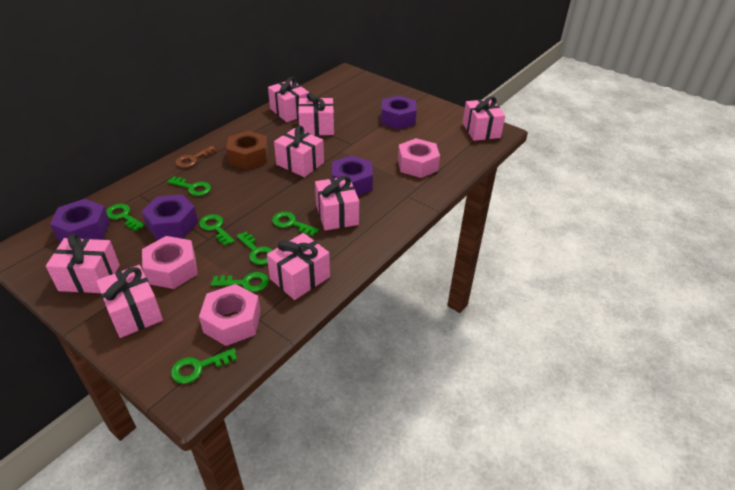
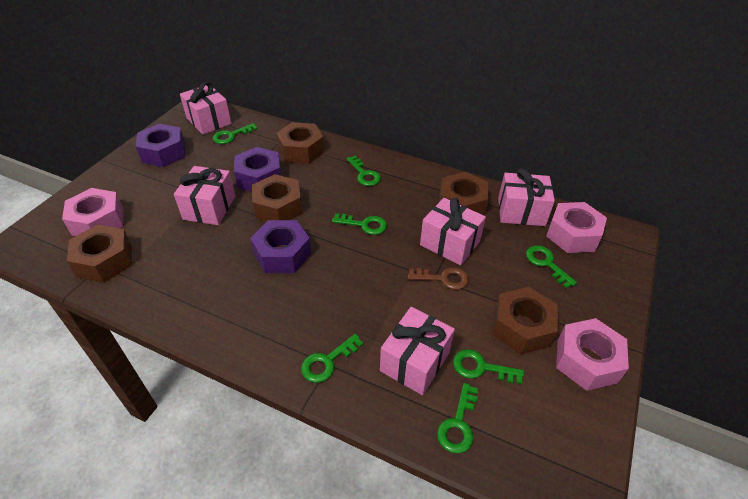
brown nut: [226,131,268,170] = 1 -> [67,225,132,283] [252,174,302,222] [276,122,325,164] [439,172,489,215] [493,287,558,355] = 5
pink gift: [46,234,120,293] [96,265,163,338] [267,233,330,300] [268,77,309,122] [274,125,324,177] [298,93,334,136] [315,176,359,230] [463,96,505,141] = 8 -> [174,166,236,225] [180,82,232,135] [380,307,455,395] [420,198,486,265] [498,168,555,226] = 5
purple nut: [50,199,110,242] [141,194,198,240] [332,155,373,196] [381,95,417,129] = 4 -> [136,124,185,167] [234,147,281,192] [250,220,311,273] = 3

